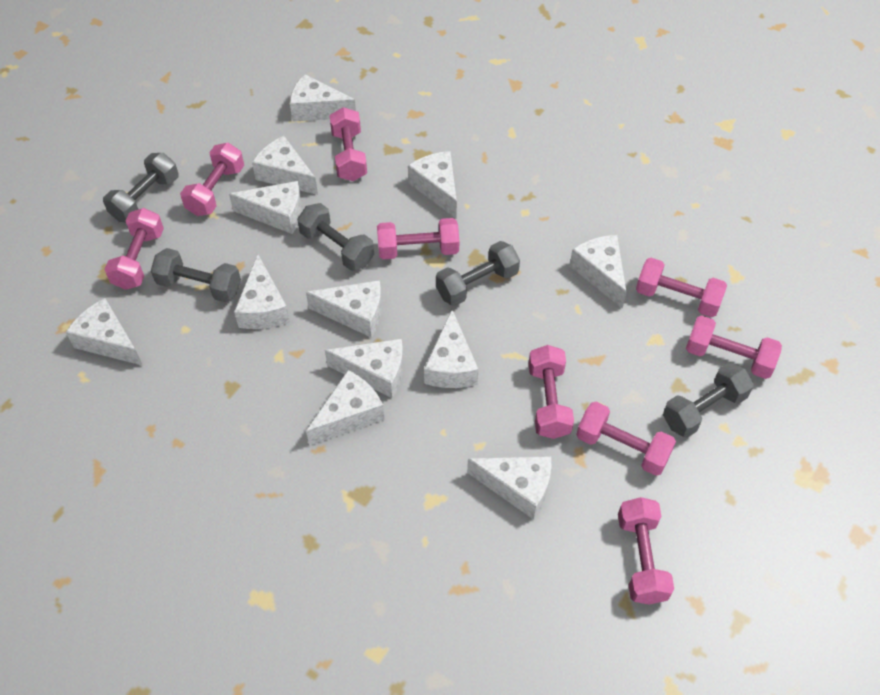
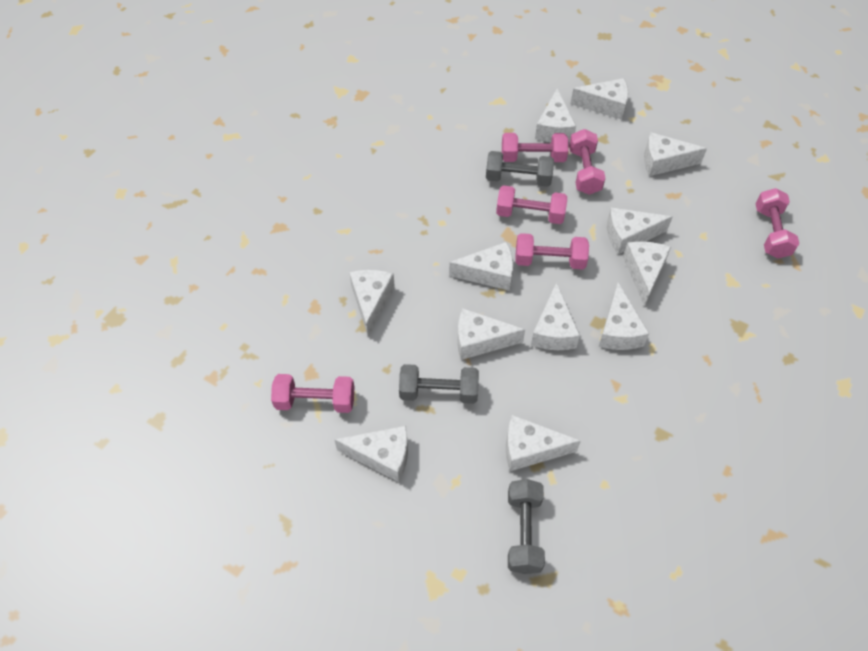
grey dumbbell: [103,153,178,222] [151,248,241,302] [297,203,374,271] [436,241,520,306] [663,362,754,438] = 5 -> [399,364,479,404] [486,151,554,187] [508,479,545,574] = 3
pink dumbbell: [104,208,164,290] [180,143,244,216] [329,107,367,181] [377,218,459,259] [529,345,574,439] [576,402,676,476] [618,497,674,605] [636,258,727,317] [686,315,782,379] = 9 -> [271,374,354,413] [496,185,567,224] [502,133,569,162] [515,233,589,270] [569,129,605,195] [756,188,799,259] = 6

